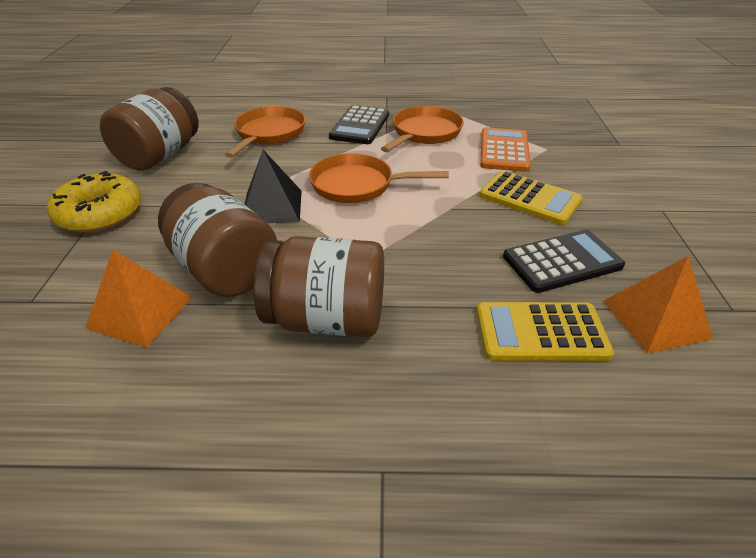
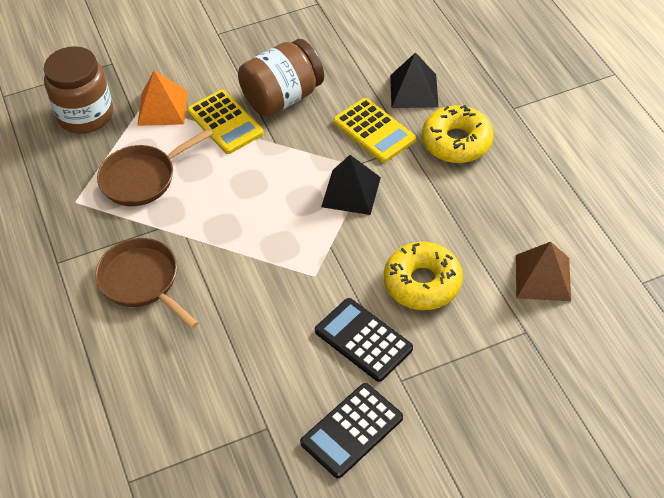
black pyramid: [245,150,302,223] = 1 -> [321,155,381,215] [390,52,438,108] = 2
brown jar: [100,87,199,171] [158,183,277,297] [253,236,384,337] = 3 -> [44,46,113,134] [238,39,324,117] = 2
brown pan: none = 0 -> [95,238,198,329] [97,128,213,206] = 2
brown pyramid: none = 0 -> [516,242,571,301] = 1
orange calculator: [480,127,531,172] = 1 -> none = 0
orange pan: [225,106,306,158] [309,153,449,203] [381,106,464,152] = 3 -> none = 0
orange pyramid: [85,250,192,347] [603,256,713,354] = 2 -> [137,70,188,126] = 1
yellow donut: [47,171,141,233] = 1 -> [384,242,463,310] [422,105,493,163] = 2

